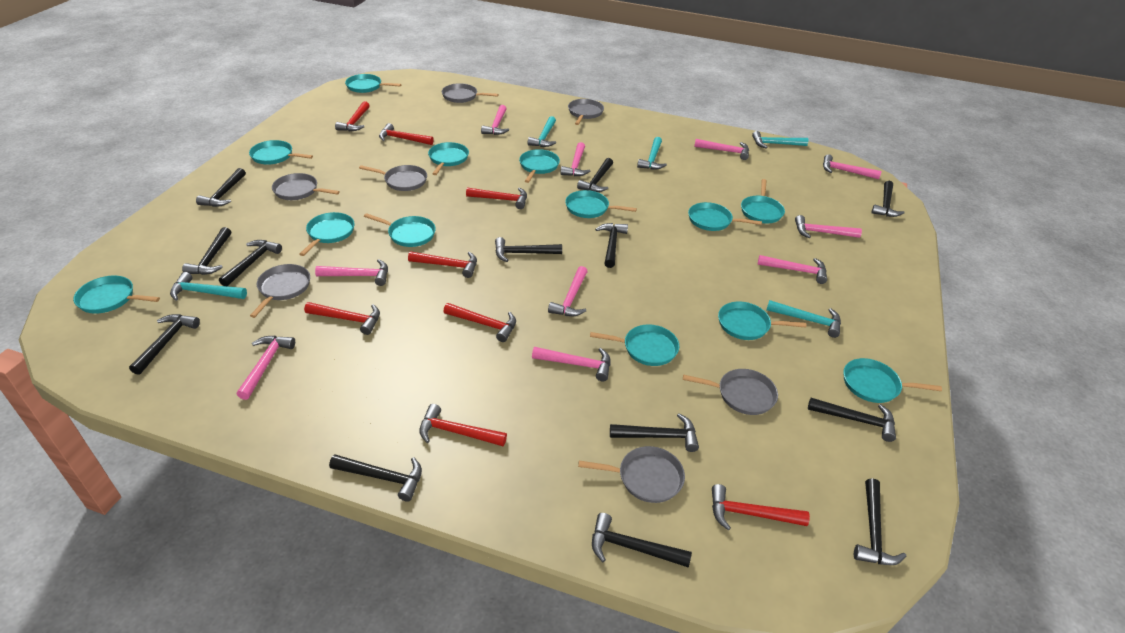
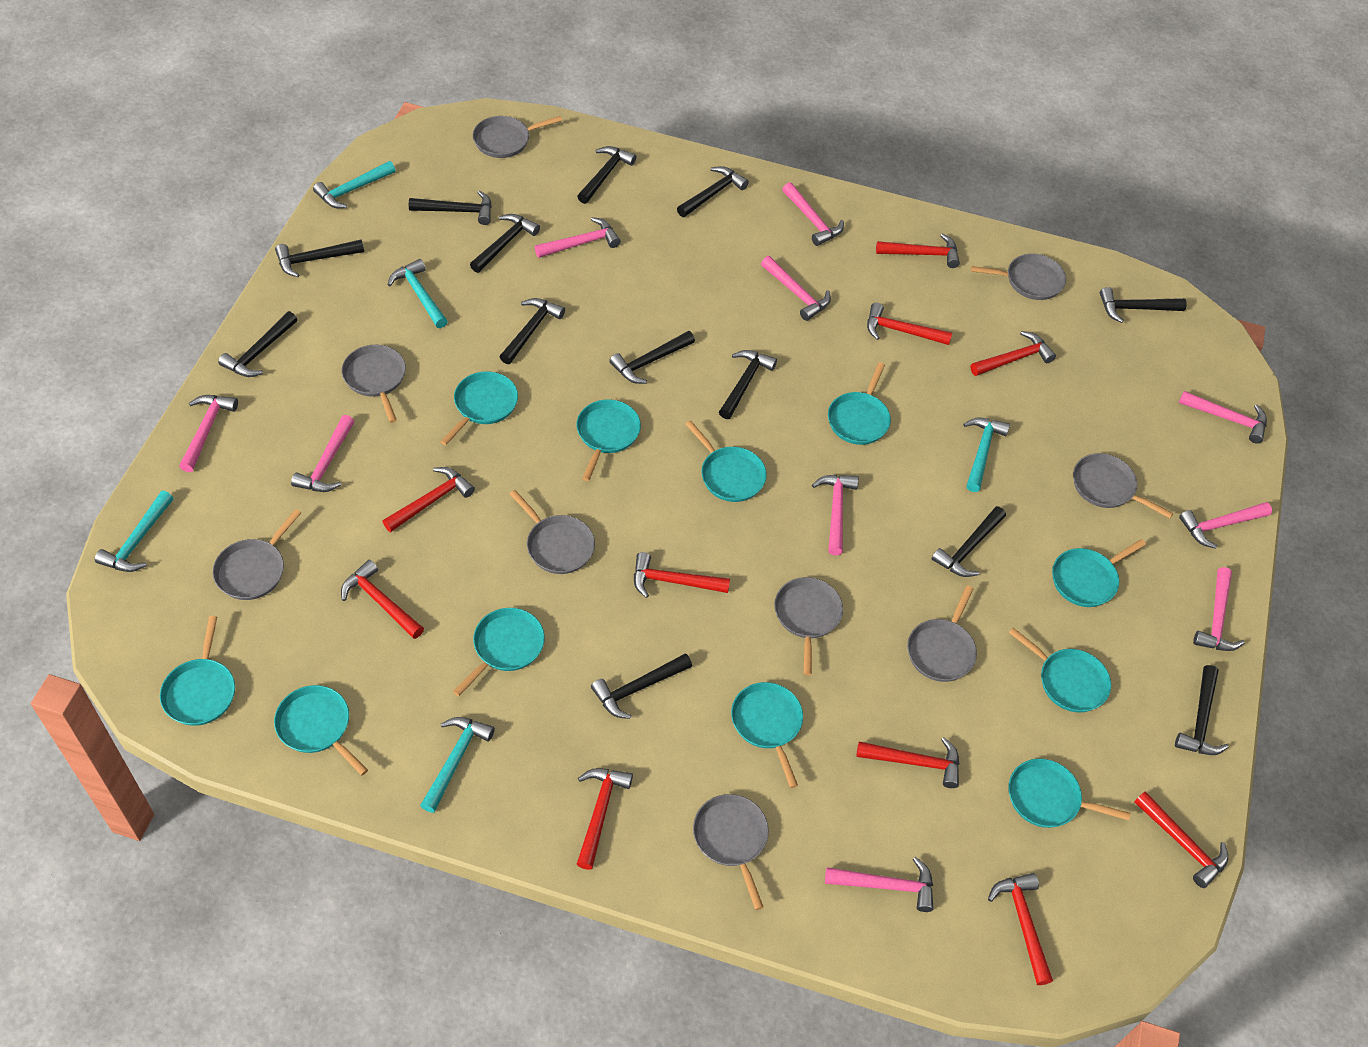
grey pan: [250,264,310,318] [272,173,340,200] [359,165,427,191] [442,83,499,103] [568,99,604,125] [578,446,685,503] [683,369,778,415] = 7 -> [213,509,301,600] [342,345,406,423] [473,116,562,158] [510,490,595,574] [693,794,769,910] [774,577,843,675] [907,585,977,682] [971,254,1066,300] [1073,453,1173,518] = 9
red hammer: [304,302,380,335] [335,101,370,131] [379,123,434,145] [408,251,477,278] [419,404,507,446] [443,303,516,342] [466,187,527,209] [712,484,810,531] = 8 -> [341,560,424,639] [382,467,475,532] [577,768,633,870] [634,552,730,598] [856,737,959,788] [867,303,952,345] [876,233,960,268] [971,331,1056,376] [988,873,1053,985] [1134,791,1228,888] = 10
turquoise pan: [73,276,160,314] [249,140,313,165] [300,212,355,256] [345,74,401,93] [364,213,436,247] [428,142,469,175] [519,149,560,183] [565,190,637,218] [590,324,679,366] [688,202,762,231] [718,301,806,340] [741,179,785,223] [844,358,942,403] = 13 -> [160,616,235,726] [274,685,368,775] [440,371,518,445] [453,608,545,696] [576,399,641,481] [686,420,767,502] [731,682,803,788] [828,362,891,445] [1009,628,1111,713] [1009,759,1130,828] [1052,539,1146,607] = 11

